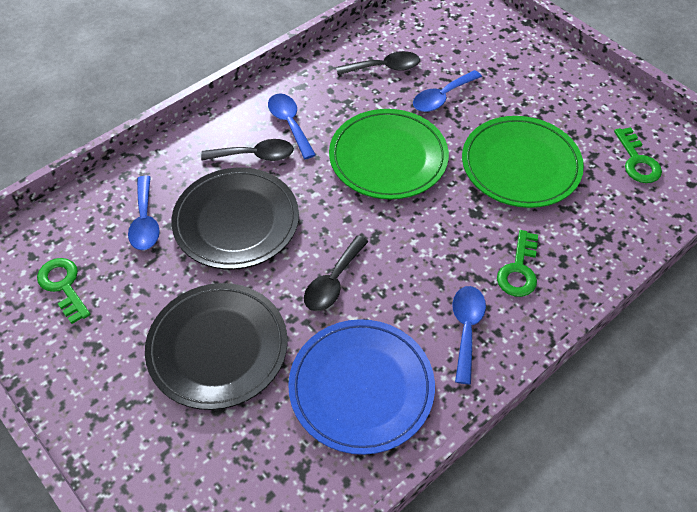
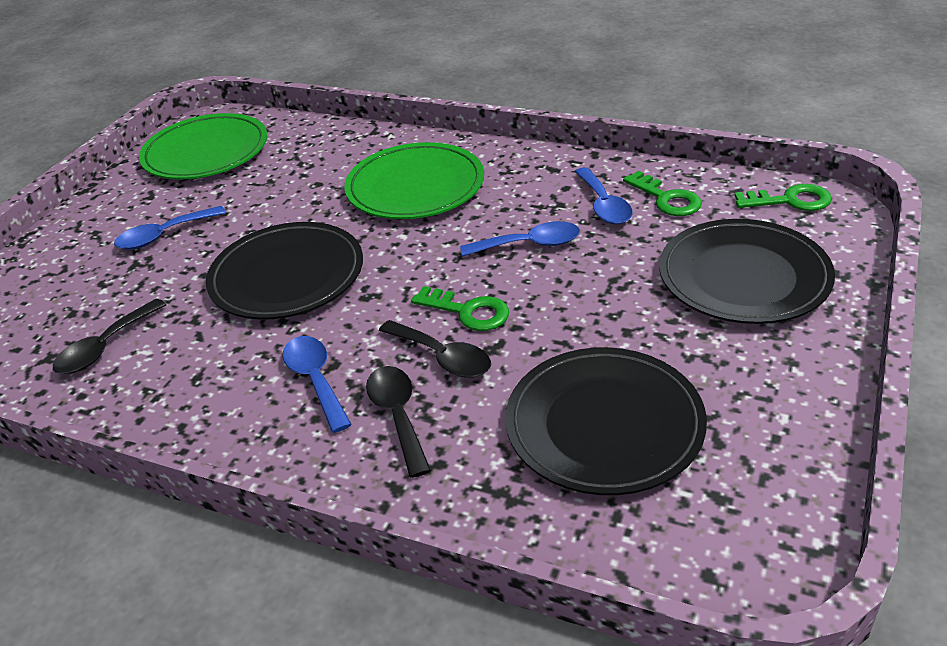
black plate: [145,283,288,410] [171,168,299,270] = 2 -> [206,222,363,319] [505,347,707,495] [659,219,835,324] = 3
blue plate: [288,319,435,455] = 1 -> none = 0

